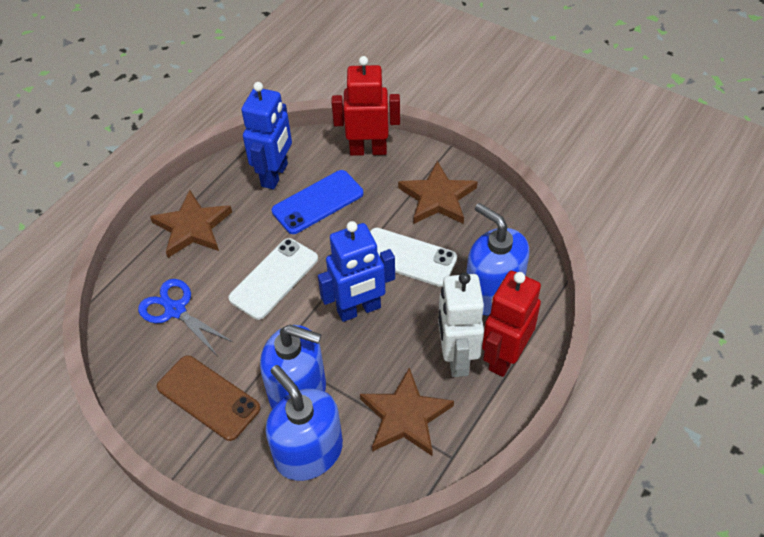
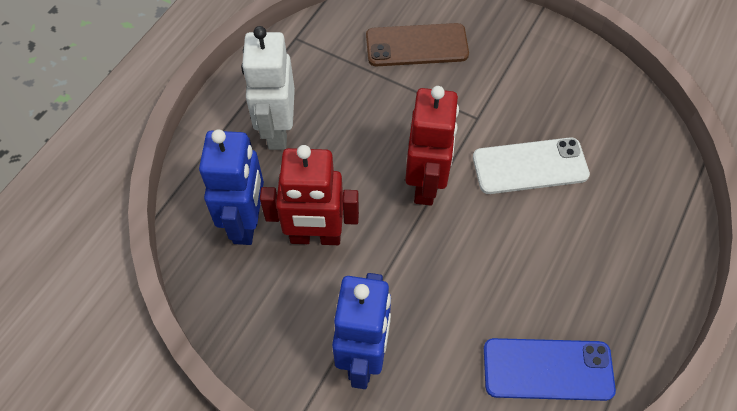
blue scissors: [138,279,234,354] = 1 -> none = 0
blue soap dispenser: [260,325,326,409] [265,365,343,481] [466,203,529,316] = 3 -> none = 0
brown star: [150,190,232,258] [360,367,454,456] [398,161,478,224] = 3 -> none = 0
white phone: [228,238,318,320] [370,228,457,287] = 2 -> [473,137,590,194] = 1

